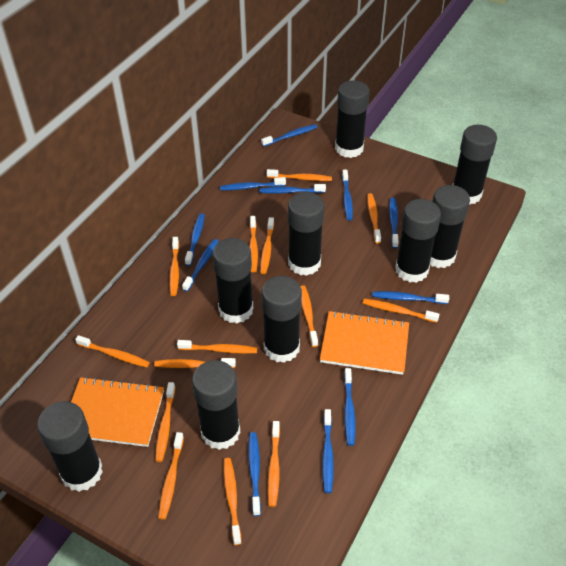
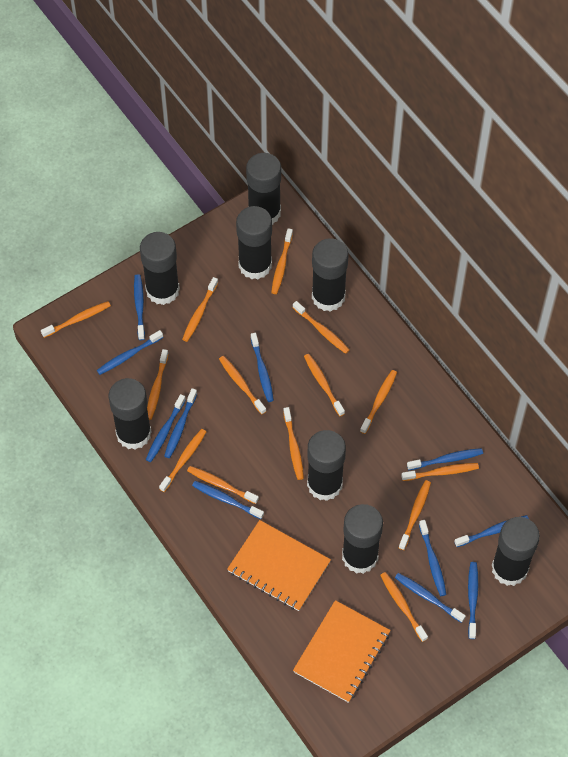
black glue stick: [37,401,103,492] [192,360,240,450] [212,238,253,324] [261,276,302,363] [288,192,324,276] [335,80,369,158] [395,199,441,283] [430,185,470,268] [453,125,497,205] = 9 -> [108,378,152,450] [140,232,180,305] [236,206,272,279] [246,153,281,225] [307,430,346,501] [312,238,349,312] [342,504,383,574] [492,517,540,586] = 8

